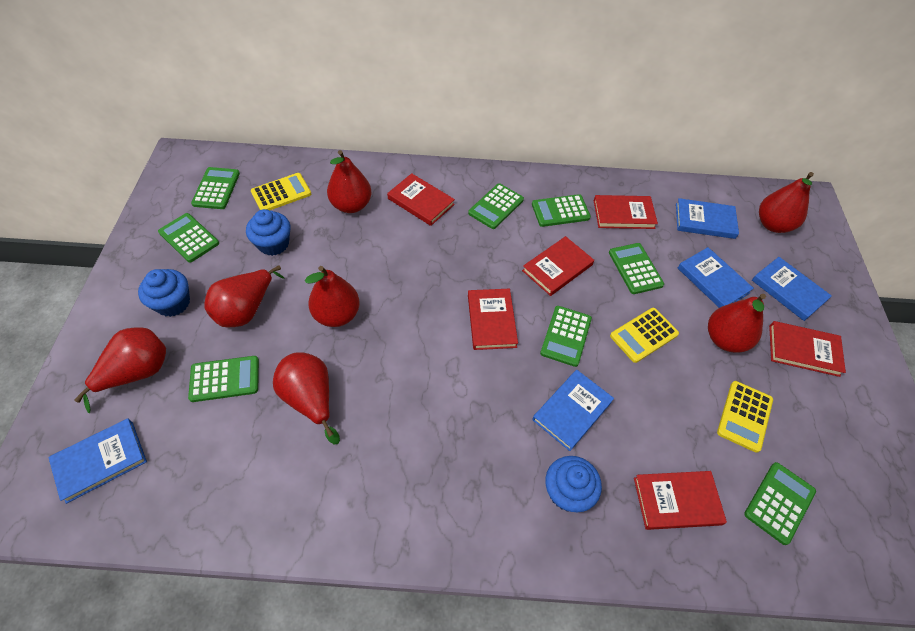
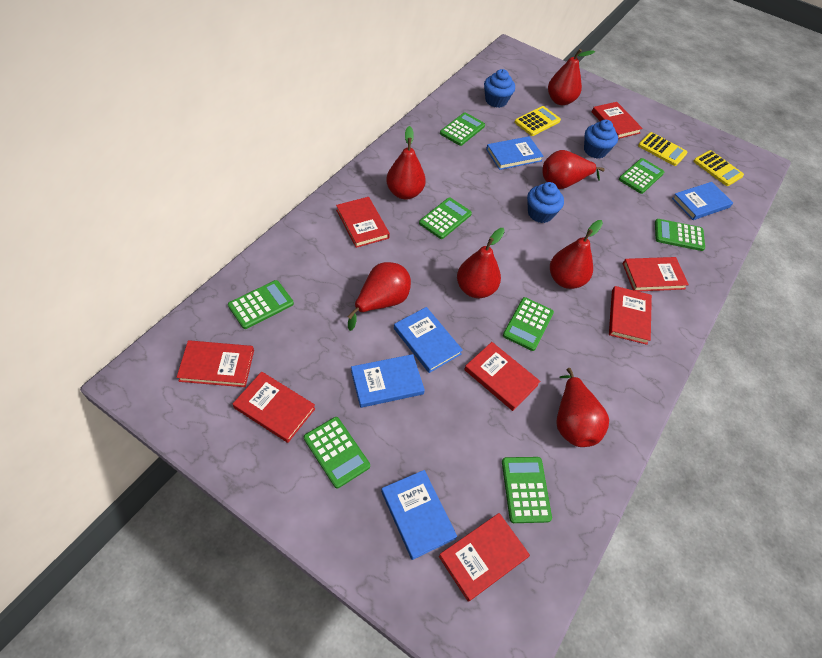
red book: [387,173,455,226] [468,289,518,350] [522,236,594,296] [594,195,658,229] [634,471,727,530] [769,321,846,377] = 6 -> [177,340,254,387] [233,372,316,443] [336,197,390,248] [439,513,530,602] [464,342,540,411] [592,102,643,139] [609,286,652,345] [622,257,689,292] = 8

